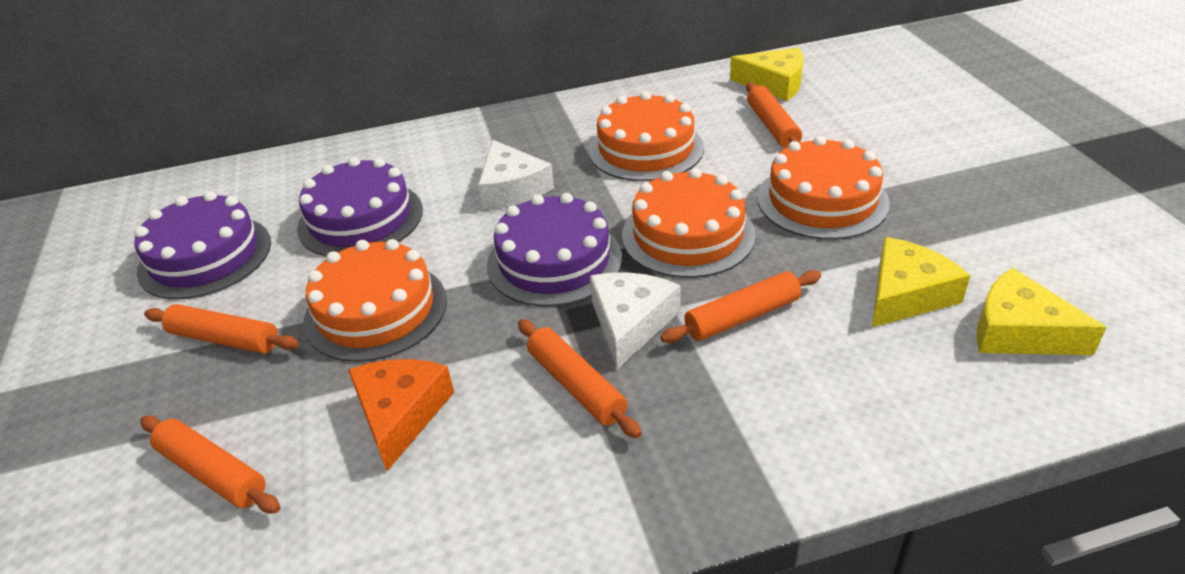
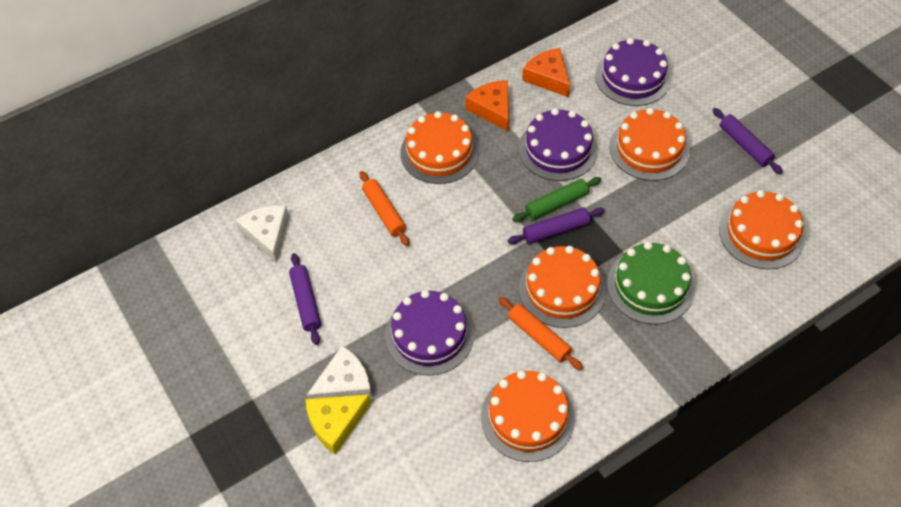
green cake: none = 0 -> [607,242,695,324] = 1
green rolling pin: none = 0 -> [512,177,601,222] = 1
orange cake: [303,239,447,362] [589,91,704,181] [622,168,756,278] [757,136,890,240] = 4 -> [400,111,479,184] [481,370,575,462] [519,246,606,328] [610,108,690,181] [719,190,805,269] = 5
orange cheese: [348,359,454,471] = 1 -> [465,80,509,131] [522,48,570,97] = 2
orange rolling pin: [140,415,280,514] [144,304,299,354] [518,319,642,438] [660,270,821,343] [746,82,802,148] = 5 -> [360,171,409,246] [498,297,583,370] = 2
purple rolling pin: none = 0 -> [289,253,321,345] [508,207,605,244] [713,108,783,174] = 3
yellow cheese: [730,47,803,101] [872,237,971,327] [976,268,1107,355] = 3 -> [306,395,371,455] = 1

